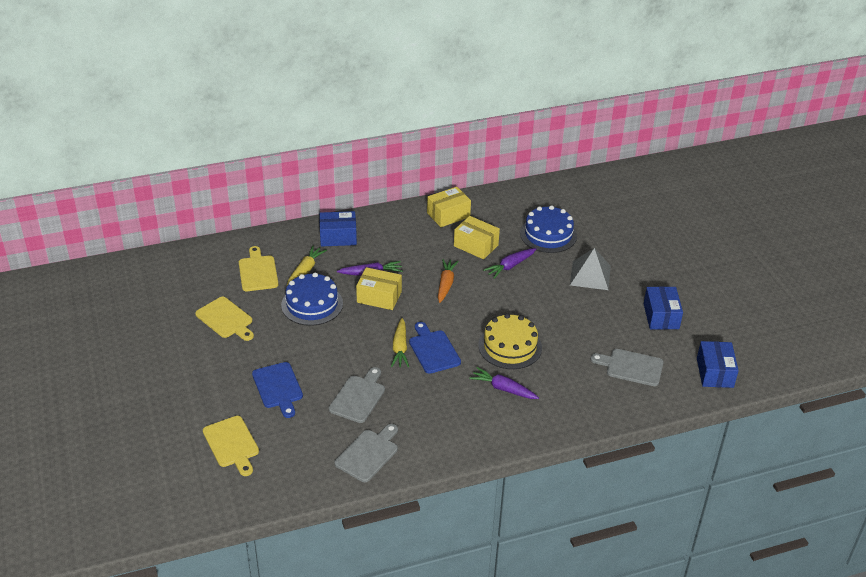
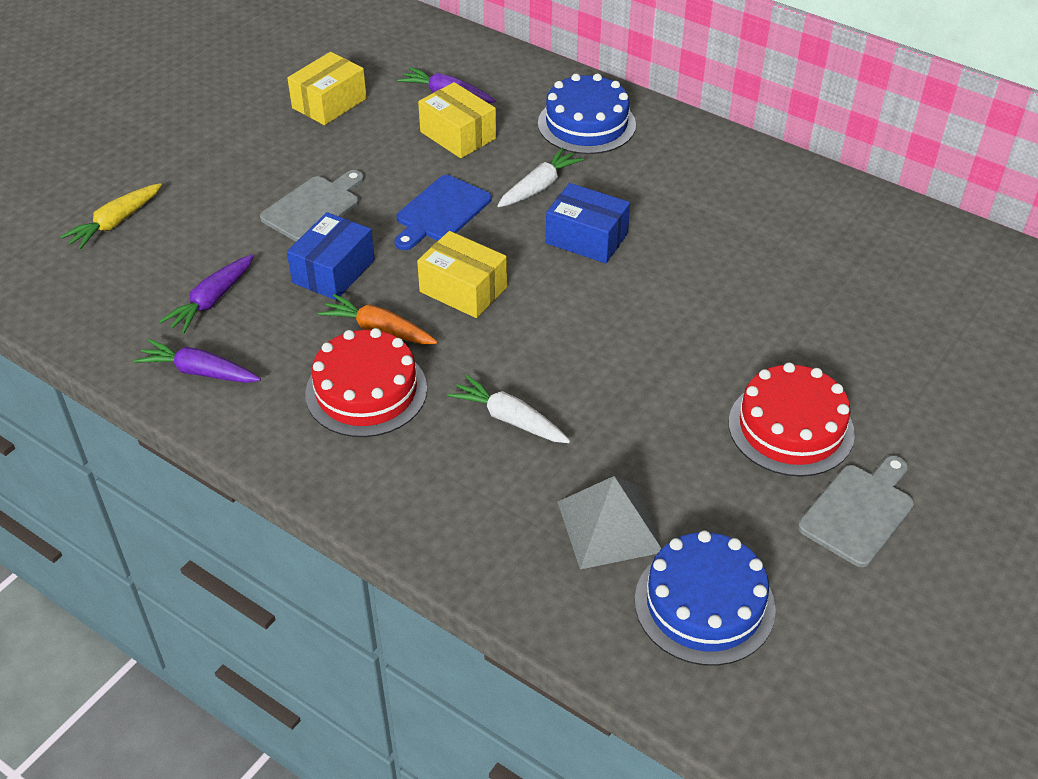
blue box: [319,211,357,247] [644,286,683,330] [697,341,739,388] = 3 -> [287,212,375,300] [546,183,630,263] = 2
blue cutting board: [252,362,303,418] [409,322,461,374] = 2 -> [394,175,491,250] = 1
grey cutting board: [329,367,385,423] [334,424,398,482] [590,349,664,386] = 3 -> [260,170,364,242] [798,456,914,567] = 2
red cake: none = 0 -> [305,328,427,437] [729,363,855,477] = 2
white carrot: none = 0 -> [448,375,570,443] [497,147,584,207] = 2
yellow cake: [478,313,542,369] = 1 -> none = 0
yellow carrot: [287,246,327,286] [391,318,409,367] = 2 -> [60,183,162,250] = 1
yellow cutting board: [195,297,254,341] [203,416,259,476] [239,246,279,291] = 3 -> none = 0

